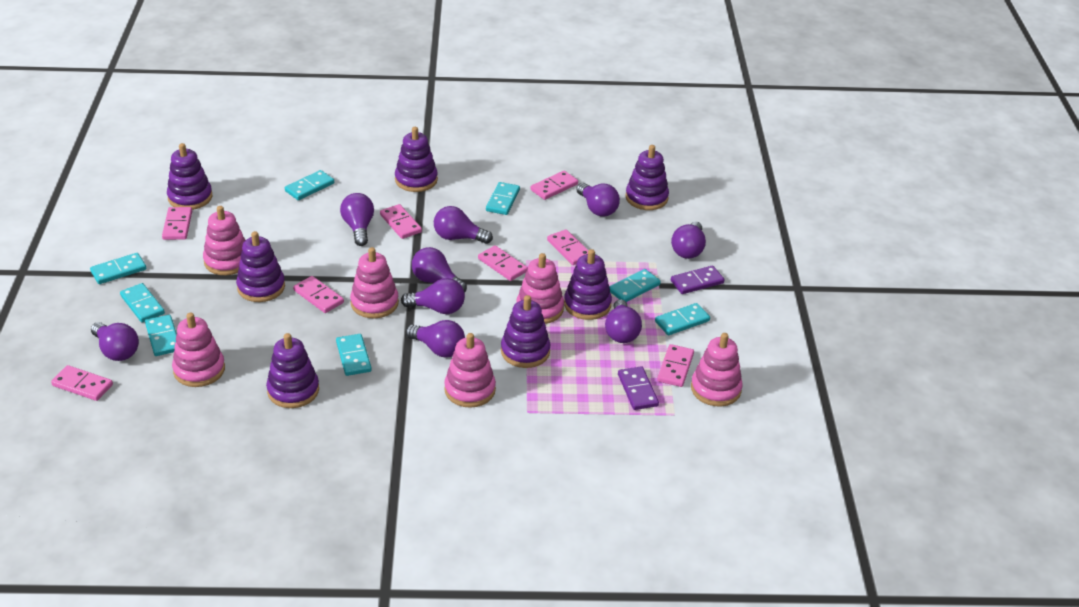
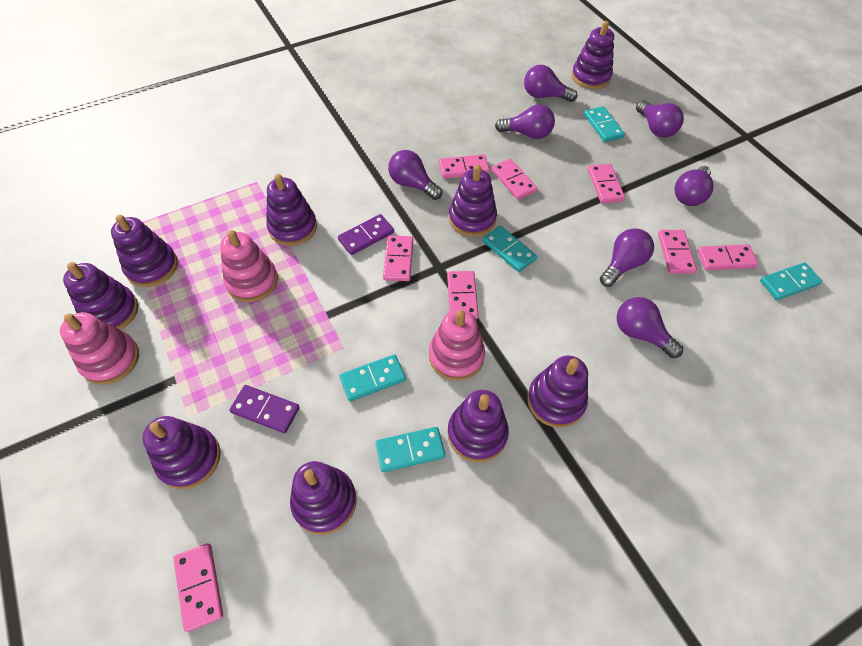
pink stacking toy: [172,313,225,387] [203,206,245,275] [350,247,399,318] [444,333,496,408] [516,253,564,324] [691,333,743,407] = 6 -> [60,312,139,385] [220,230,278,302] [429,309,485,381] = 3
purple light bulb: [91,322,139,361] [340,193,374,246] [401,278,465,314] [406,320,465,358] [412,247,467,293] [434,206,493,244] [576,183,620,216] [605,299,642,343] [671,222,706,259] = 9 -> [388,150,442,200] [495,104,555,139] [524,65,577,102] [600,228,654,287] [617,297,683,358] [636,100,684,138] [675,166,714,206] = 7
purple stacking toy: [167,143,212,210] [236,231,285,302] [266,333,319,408] [395,127,438,192] [501,295,550,368] [564,249,612,320] [625,145,669,210] = 7 -> [63,262,138,330] [111,215,178,287] [142,416,220,489] [266,174,317,246] [290,461,357,535] [447,390,509,462] [449,165,497,237] [527,356,588,428] [571,21,614,89] = 9
turquoise domino: [90,253,146,284] [120,283,165,322] [145,315,177,356] [285,170,334,200] [336,334,372,376] [486,182,520,215] [609,269,661,302] [655,303,710,335] = 8 -> [339,354,406,402] [376,427,445,472] [483,226,537,272] [584,106,625,142] [760,262,822,300] = 5

